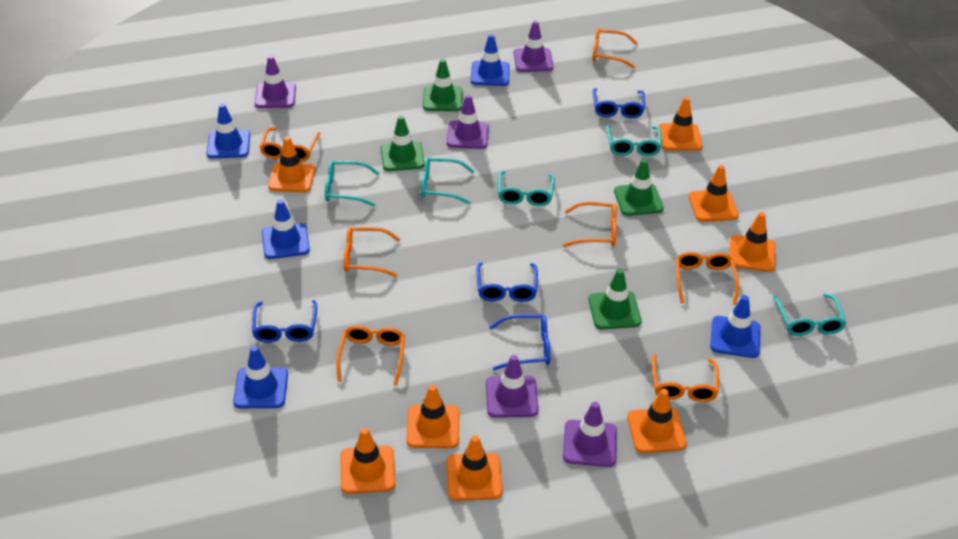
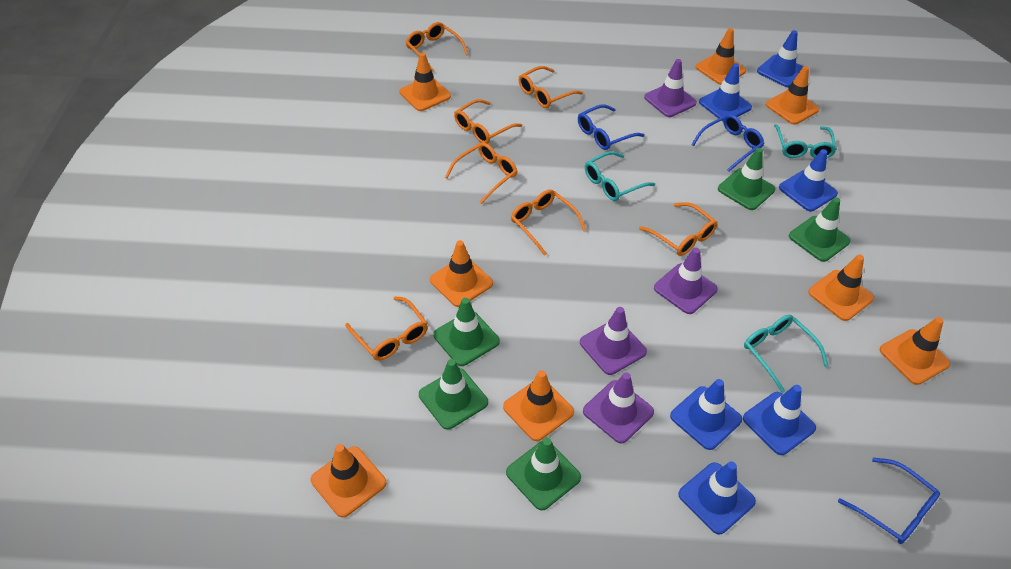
blue glasses: [252,300,317,343] [476,262,538,302] [489,314,551,370] [593,88,645,119] = 4 -> [578,104,645,150] [691,114,764,172] [838,457,940,544] = 3
blue traffic cone: [207,104,250,158] [233,346,288,408] [262,199,310,259] [471,34,510,86] [710,295,760,358] = 5 -> [670,379,742,450] [678,461,756,534] [699,63,752,121] [743,385,816,455] [757,30,803,87] [779,149,838,211] = 6
green traffic cone: [381,116,425,171] [423,59,463,111] [588,269,642,329] [614,159,664,216] = 4 -> [419,359,488,430] [434,298,500,366] [506,438,581,510] [718,148,775,210] [789,197,851,262] = 5
purple traffic cone: [255,55,296,108] [447,95,489,149] [486,355,538,418] [514,21,553,72] [563,402,617,467] = 5 -> [580,307,647,375] [583,372,654,444] [644,59,697,117] [654,248,718,314] = 4
turquoise glasses: [325,161,380,206] [421,157,474,204] [498,171,555,206] [607,125,662,157] [773,293,846,336] = 5 -> [585,151,655,201] [744,315,829,393] [774,124,837,158] = 3

